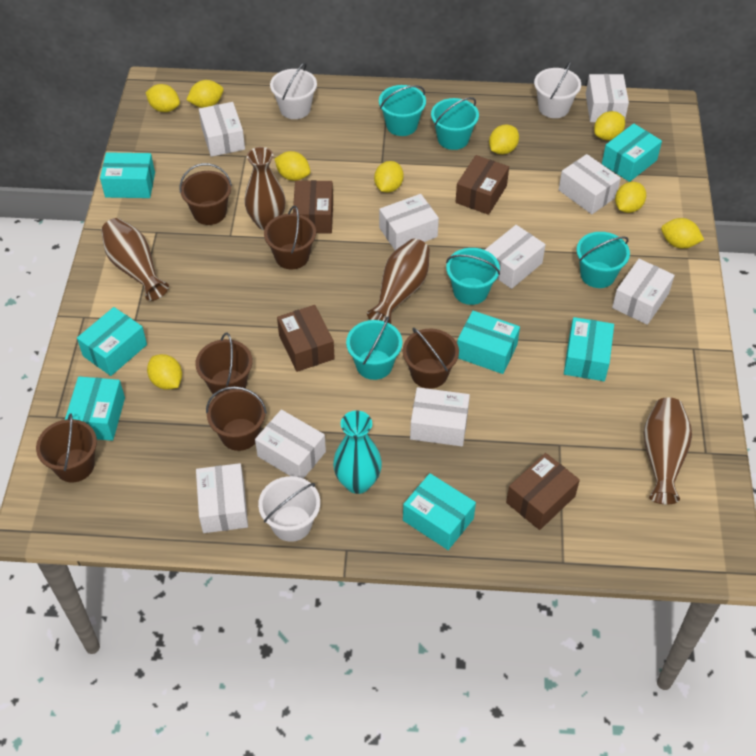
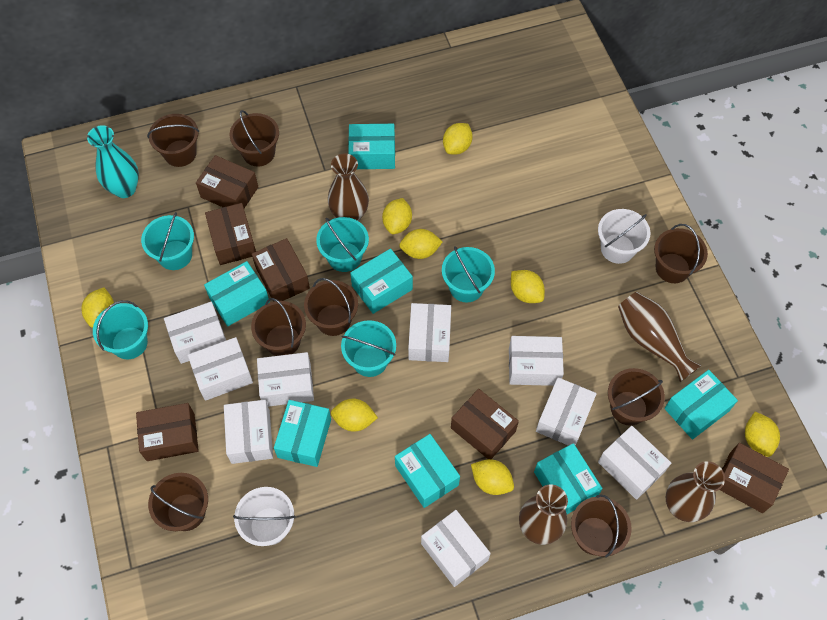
brown box: [277,305,335,372] [293,180,333,233] [455,155,509,215] [506,453,580,530] = 4 -> [136,403,199,461] [196,155,258,208] [205,203,256,265] [252,238,310,302] [451,389,519,459] [720,443,789,513] = 6
brown bucket: [36,414,97,482] [179,163,232,225] [195,332,253,397] [206,386,267,451] [264,206,316,269] [403,328,459,389] = 6 -> [147,114,199,167] [148,473,208,531] [230,110,279,166] [251,298,306,356] [304,278,358,336] [571,495,632,557] [608,368,665,426] [654,224,708,283] = 8
white bucket: [258,476,320,542] [270,62,317,119] [534,61,581,118] = 3 -> [233,487,295,546] [598,209,651,264] = 2
yellow lemon: [145,84,180,112] [147,354,182,390] [186,80,223,108] [275,151,310,181] [374,161,404,193] [489,125,519,155] [594,111,625,140] [615,182,646,213] [661,218,704,249] = 9 -> [82,288,114,328] [331,399,378,432] [382,198,412,234] [399,229,442,259] [443,123,473,155] [471,459,514,495] [511,270,545,303] [745,412,780,457] = 8

